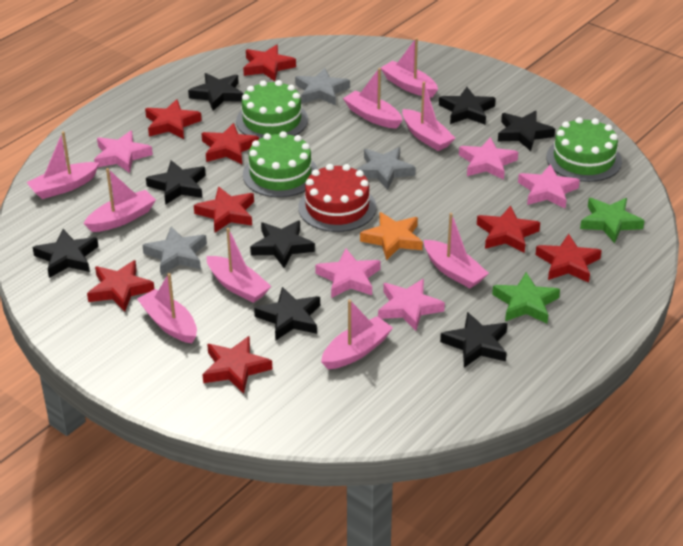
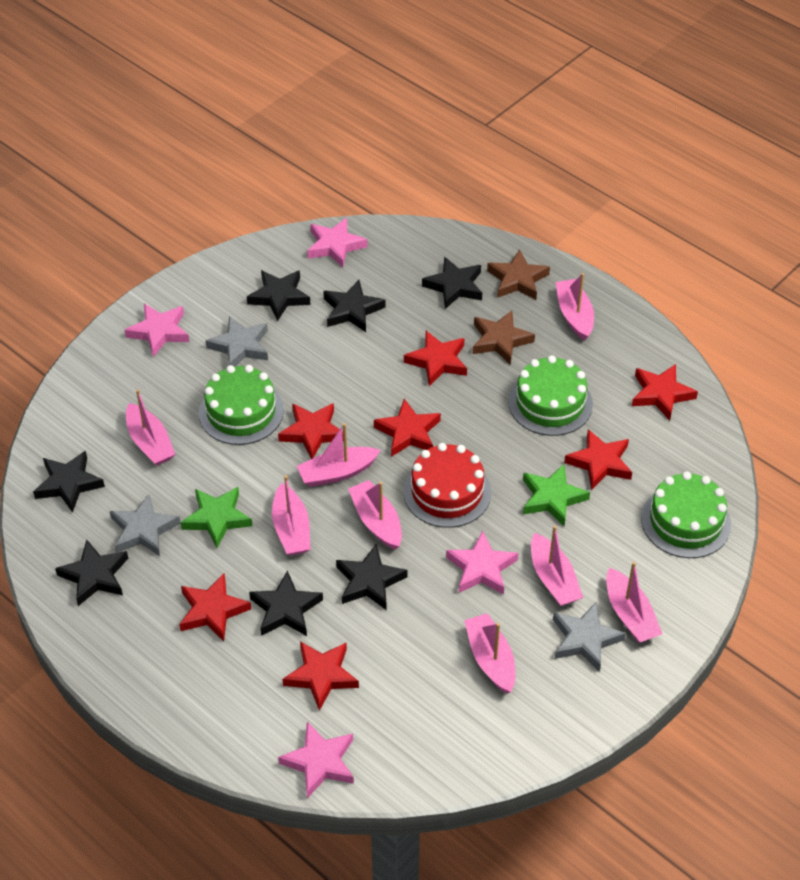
black star: [33,229,99,278] [146,160,206,205] [188,73,243,111] [250,220,315,268] [254,287,320,340] [439,87,496,125] [440,312,507,368] [498,110,555,151] = 8 -> [33,451,105,513] [55,539,128,606] [247,270,311,321] [249,570,323,636] [323,280,386,332] [336,544,407,610] [422,257,482,309] = 7
brown star: none = 0 -> [473,310,535,365] [487,249,550,300] = 2
orange star: [360,212,423,260] = 1 -> none = 0
pink boat: [27,131,99,199] [83,168,156,232] [137,273,197,343] [207,228,271,303] [321,300,393,369] [343,68,403,129] [381,38,438,98] [402,82,455,151] [424,213,489,288] = 9 -> [126,389,175,466] [272,475,310,555] [297,423,381,487] [348,480,402,550] [464,613,515,693] [531,526,583,606] [555,273,594,341] [606,562,662,643] = 8
pink star: [94,130,153,173] [315,249,381,298] [378,279,445,331] [459,137,518,180] [518,164,580,208] = 5 -> [125,304,189,357] [278,722,354,798] [307,218,367,267] [446,531,518,595] = 4
red star: [87,260,154,312] [145,99,202,139] [194,187,254,233] [201,123,259,164] [202,336,272,394] [243,45,296,81] [477,206,540,253] [535,234,602,283] = 8 -> [179,574,251,641] [278,403,343,459] [282,641,359,711] [374,399,441,457] [404,331,467,386] [564,429,632,490] [632,364,698,420] = 7

